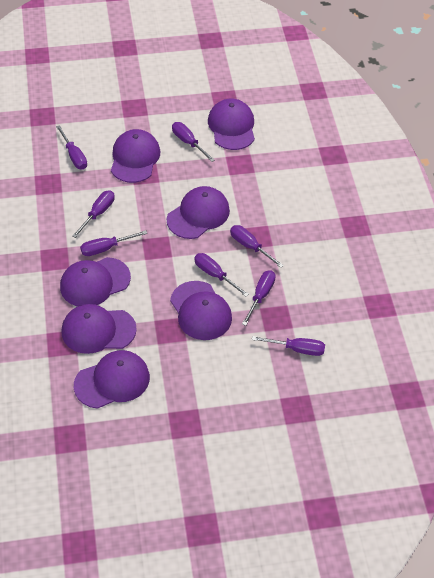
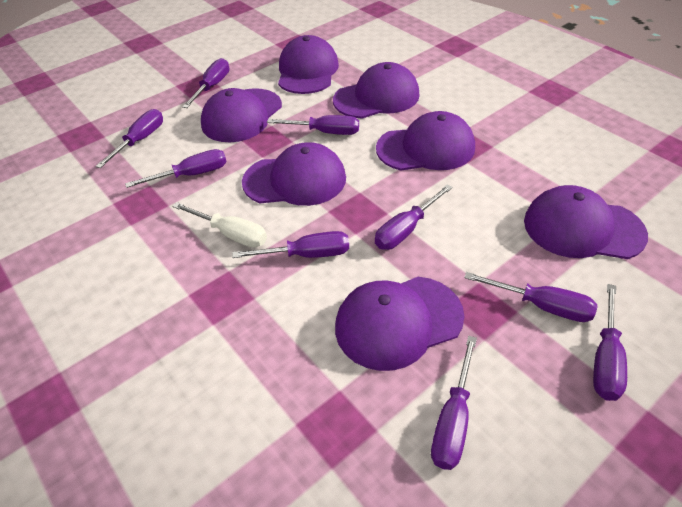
purple screwdriver: [56,125,87,170] [72,191,115,238] [80,230,147,256] [172,122,215,162] [194,253,249,297] [230,225,284,268] [242,270,276,326] [252,336,325,356] = 8 -> [95,109,163,168] [125,149,227,188] [182,58,229,108] [232,231,349,258] [267,115,359,135] [375,184,453,250] [431,336,477,470] [464,272,597,322] [593,284,627,401] = 9
white screwdriver: none = 0 -> [172,202,267,248] = 1

